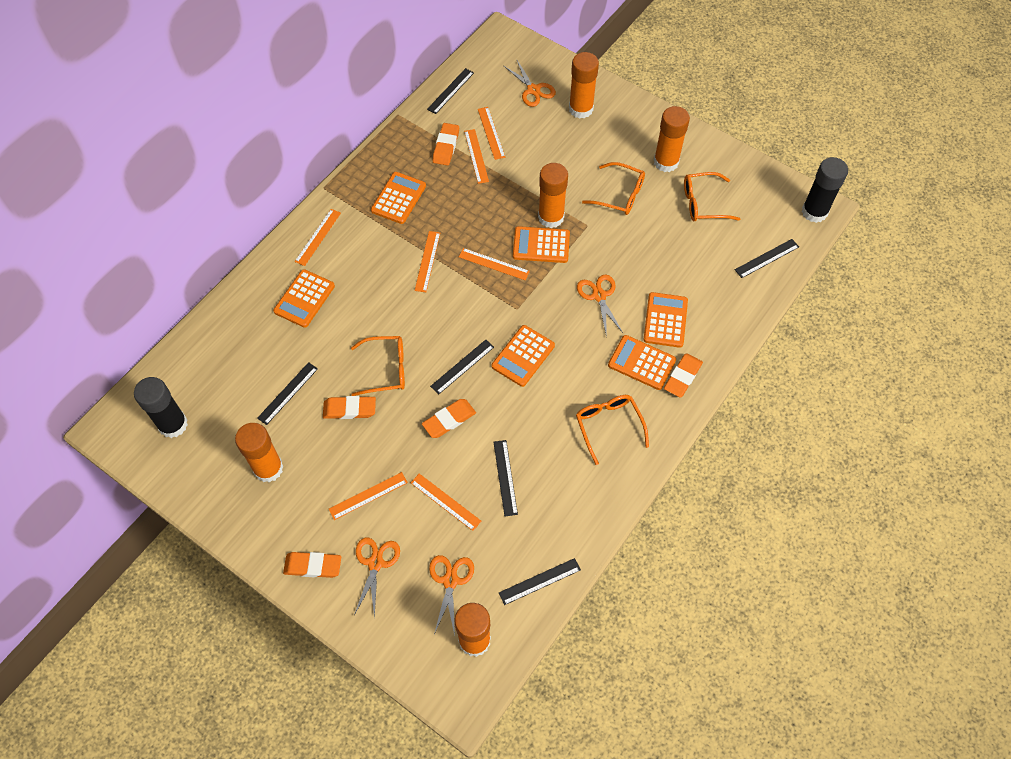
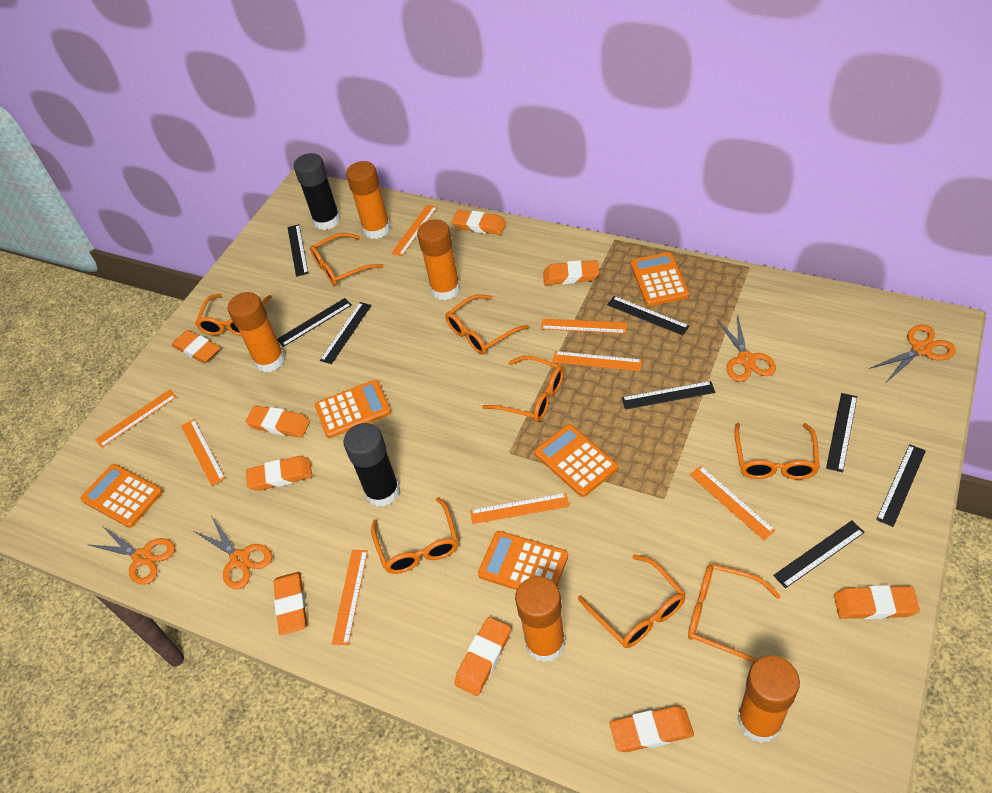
black ruler: [257,362,318,425] [427,68,474,114] [430,340,494,394] [494,440,518,516] [499,558,581,605] [735,239,799,278] = 6 -> [277,298,352,347] [288,224,309,277] [320,302,372,364] [607,296,689,335] [622,381,715,410] [773,521,865,588] [826,393,857,472] [876,444,926,527] = 8
orange calculator: [273,269,335,328] [371,172,426,224] [491,325,555,387] [513,226,570,263] [608,335,676,390] [643,292,688,348] = 6 -> [80,464,163,528] [315,380,391,438] [478,531,568,590] [534,424,618,497] [631,252,689,306] = 5
orange eraser: [283,552,341,578] [323,396,376,419] [422,399,476,438] [433,123,459,166] [664,353,703,398] = 5 -> [172,330,220,364] [245,406,310,438] [246,456,312,491] [274,572,307,635] [452,210,507,235] [454,617,511,696] [543,260,599,285] [610,706,694,752] [834,585,920,619] = 9
orange glasses: [351,336,405,396] [576,395,649,465] [582,162,645,215] [684,172,740,222] = 4 -> [195,294,272,336] [310,233,383,286] [371,497,458,574] [445,294,529,355] [482,356,564,422] [578,554,686,648] [688,564,781,663] [734,423,820,480] = 8
orange ruler: [295,209,341,266] [329,472,408,520] [411,474,481,531] [415,231,440,292] [459,248,530,280] [464,129,489,184] [478,107,505,160] = 7 -> [95,389,177,448] [181,419,225,486] [332,550,368,645] [391,204,438,256] [470,493,569,524] [541,319,627,334] [553,351,642,371] [689,466,776,540] = 8

